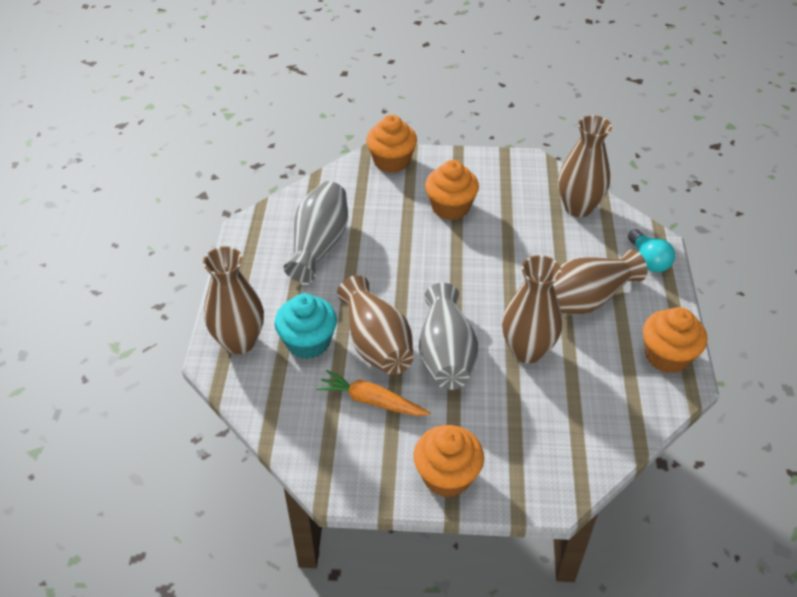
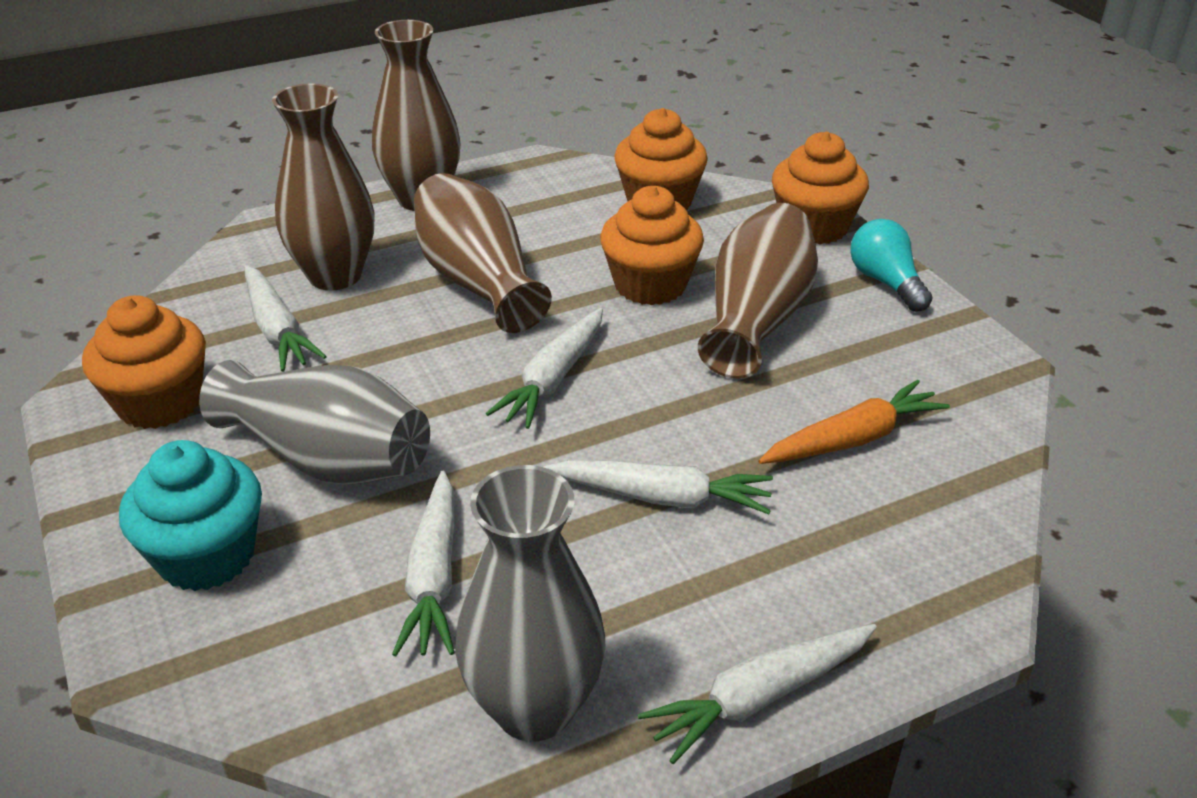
brown vase: [203,247,264,354] [337,275,414,375] [502,255,562,363] [553,250,648,315] [558,115,612,217] = 5 -> [272,83,375,290] [372,20,460,211] [414,173,552,333] [698,203,818,379] = 4
white carrot: none = 0 -> [244,265,327,372] [392,471,455,657] [486,308,603,429] [543,460,773,514] [638,624,877,764] = 5

